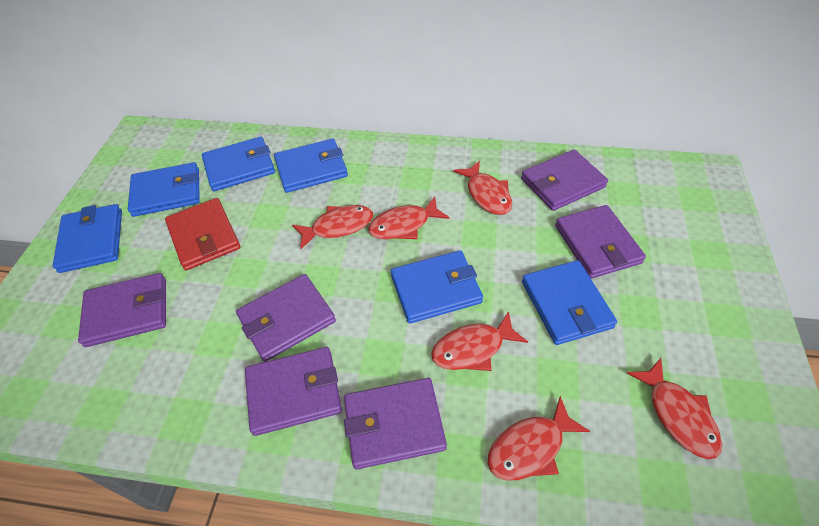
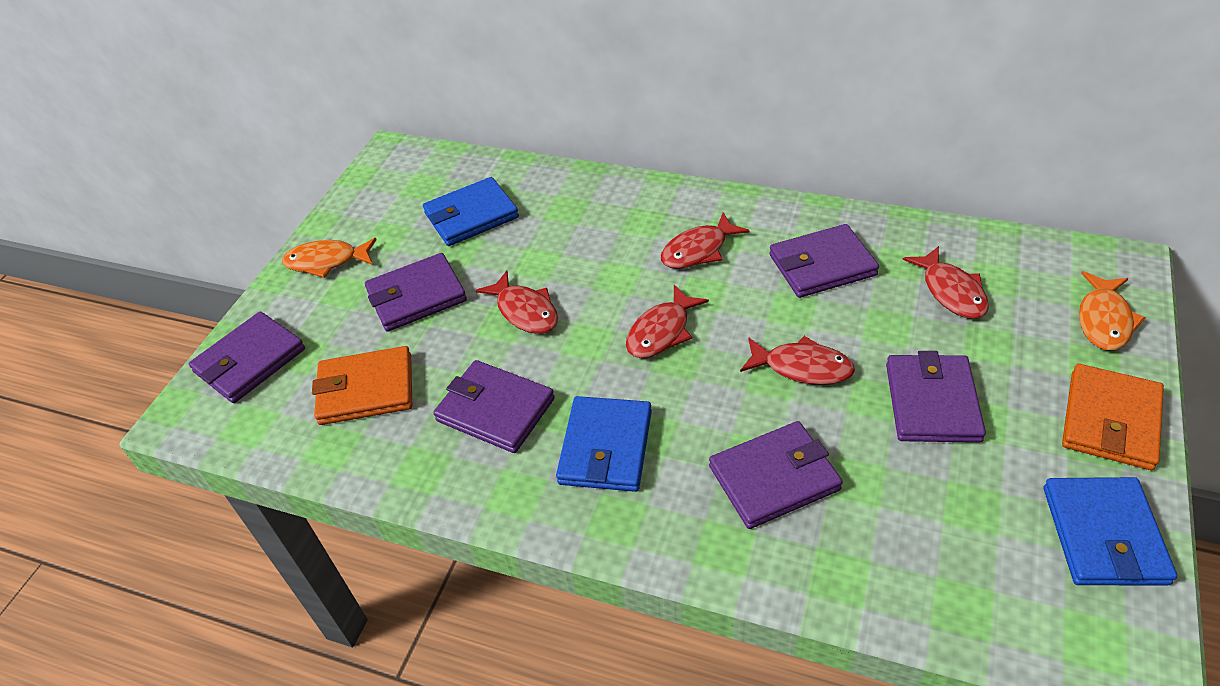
blue wallet: [52,204,122,273] [128,162,200,217] [202,137,275,191] [274,139,348,193] [391,250,483,324] [522,260,617,345] = 6 -> [423,177,519,246] [556,396,652,492] [1044,477,1177,585] = 3
orange fish: none = 0 -> [282,238,377,278] [1079,271,1145,350] = 2
orange wallet: none = 0 -> [312,346,412,425] [1062,364,1164,470] = 2
red fish: [292,205,373,249] [368,196,449,239] [431,311,528,371] [453,160,512,215] [488,396,590,481] [626,358,722,459] = 6 -> [475,271,558,334] [626,285,709,358] [661,213,750,269] [740,336,855,385] [903,246,989,319] = 5
red wallet: [165,198,240,271] = 1 -> none = 0

